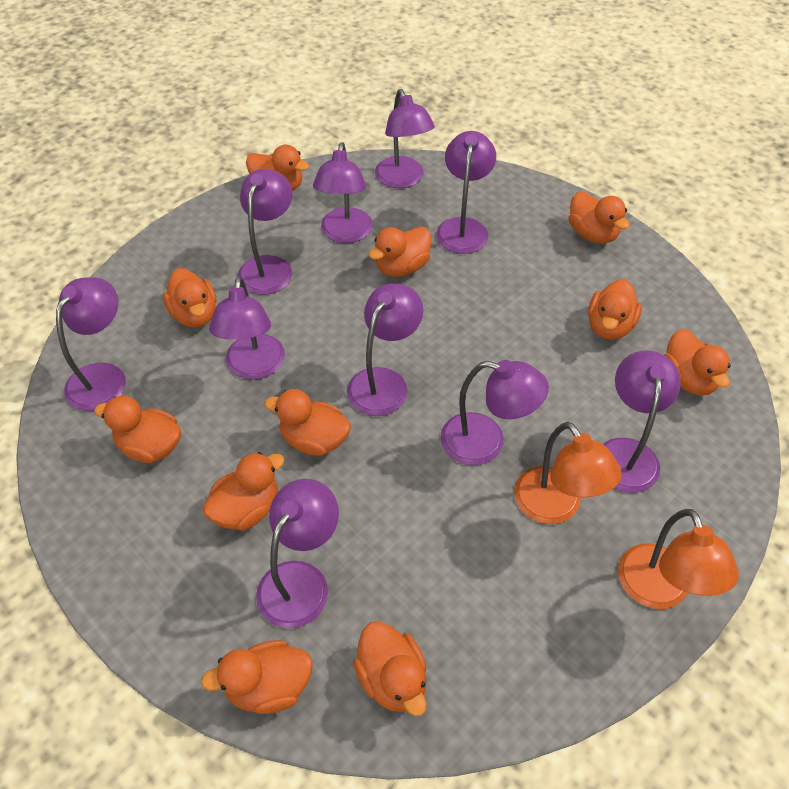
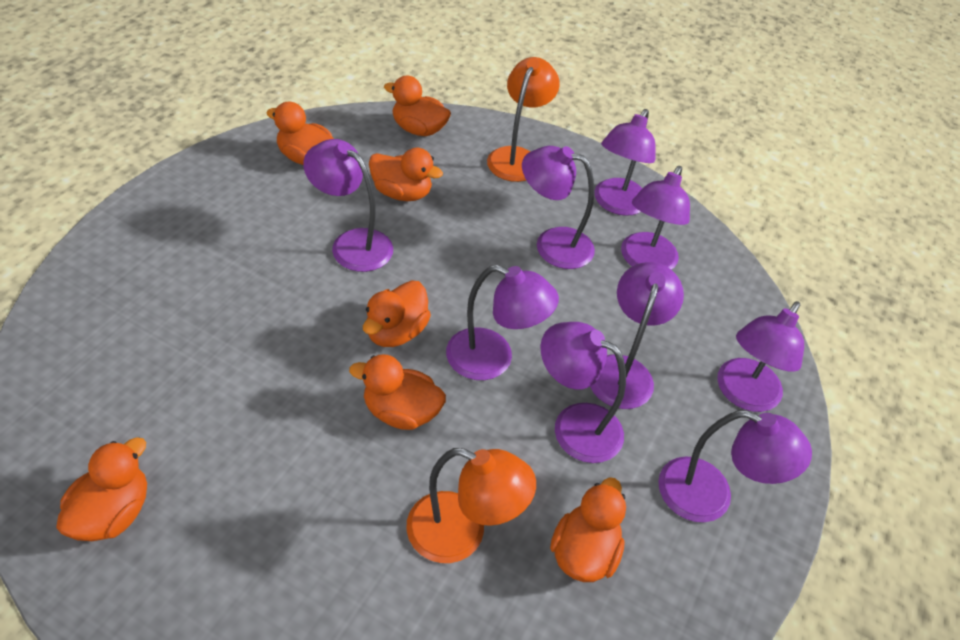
orange duck: [94,396,181,463] [163,268,216,327] [201,640,313,714] [203,452,285,531] [246,145,309,191] [264,389,351,456] [353,621,427,716] [369,226,431,277] [569,191,630,244] [588,279,642,340] [664,329,731,395] = 11 -> [56,437,147,541] [267,101,334,165] [349,354,446,430] [363,280,431,347] [369,148,443,201] [384,76,451,136] [550,477,626,582] = 7
purple lamp: [56,277,126,411] [209,276,285,380] [238,169,293,295] [256,479,339,628] [313,142,373,243] [347,283,423,416] [375,89,435,188] [436,131,496,254] [440,360,549,465] [603,350,681,493] = 10 -> [303,139,393,272] [446,265,559,380] [522,146,595,269] [541,322,626,463] [590,262,684,409] [595,109,656,216] [621,166,690,270] [658,410,812,522] [717,301,804,412] = 9

